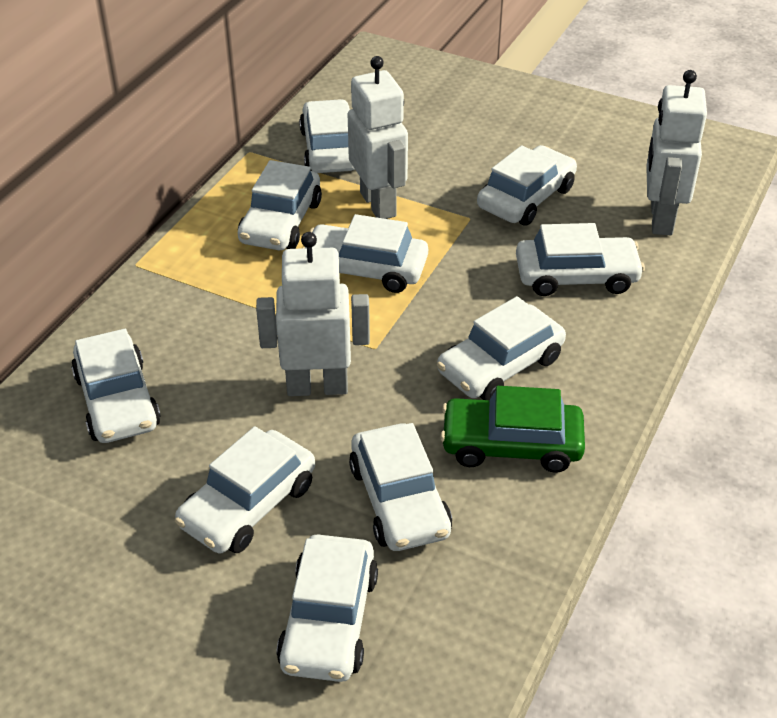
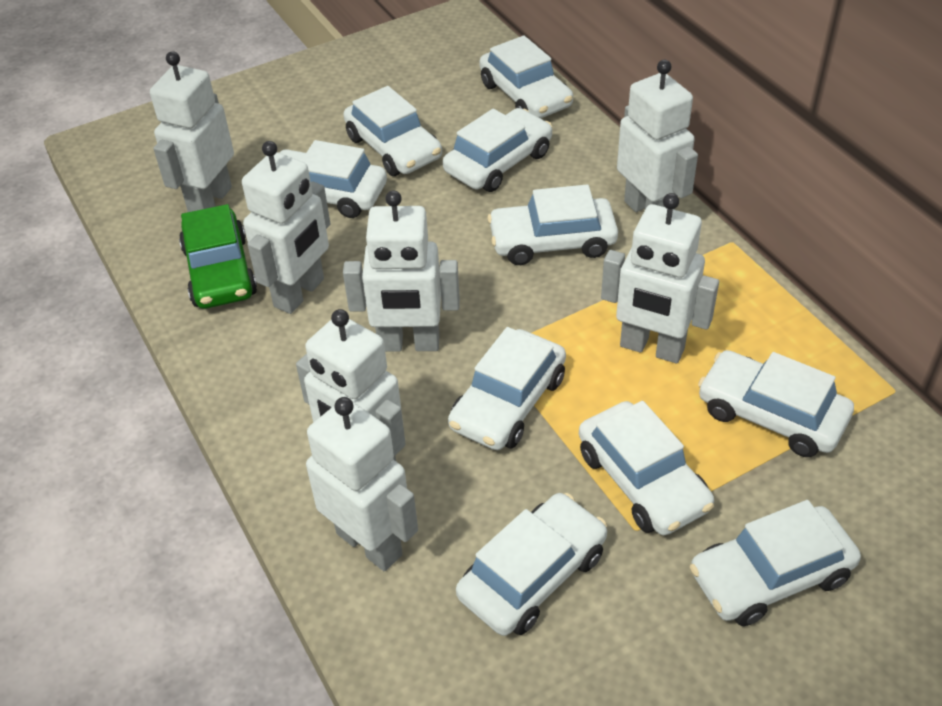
white robot: [256,232,370,396] [348,56,408,219] [646,70,707,235] = 3 -> [150,51,234,212] [242,141,330,314] [296,309,406,461] [306,397,418,571] [343,190,460,352] [601,193,719,363] [617,60,698,212] = 7

